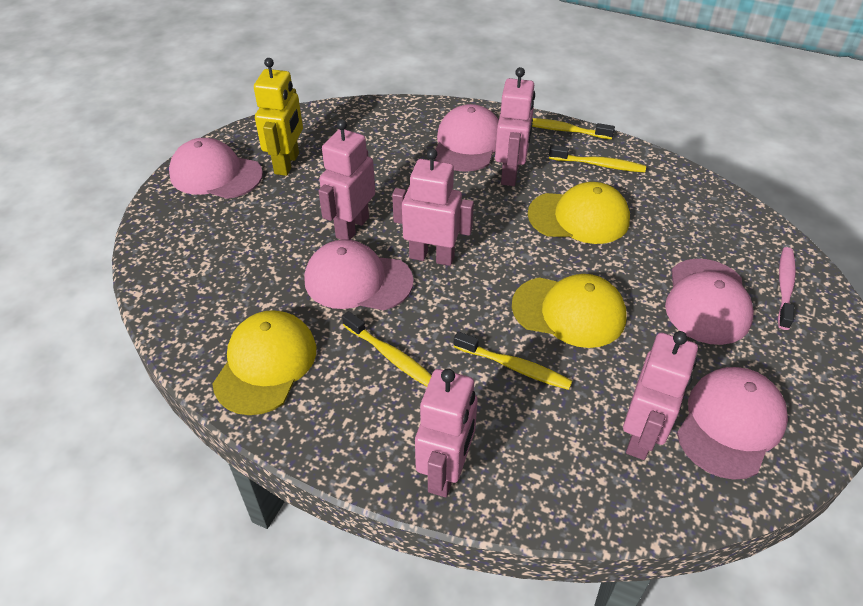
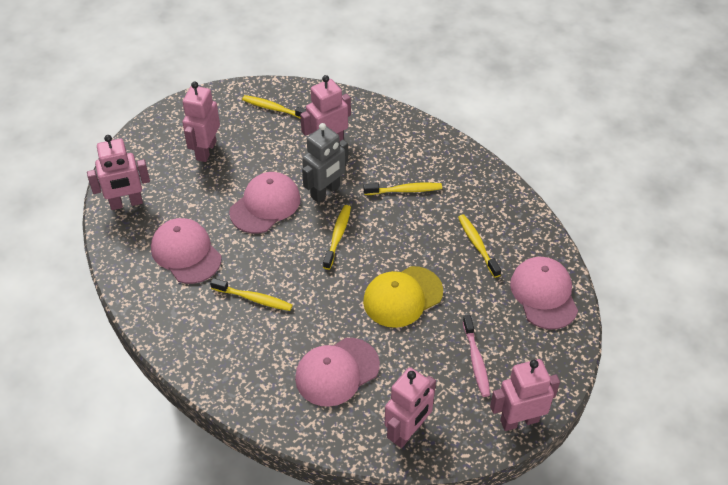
grey robot: none = 0 -> [302,123,349,202] = 1
pink cap: [169,138,263,199] [304,239,414,310] [435,104,499,172] [665,259,754,345] [677,367,788,480] = 5 -> [151,218,222,284] [229,172,301,233] [295,338,380,407] [510,257,578,330] = 4
yellow cap: [212,310,316,415] [512,274,627,348] [528,182,630,244] = 3 -> [363,266,443,328] = 1
yellow robot: [254,58,303,176] = 1 -> none = 0
yellow toothbrush: [342,311,432,386] [454,332,572,390] [532,118,615,139] [549,145,646,172] = 4 -> [210,278,293,311] [242,95,306,119] [323,205,351,270] [363,182,442,195] [458,214,501,278] = 5

